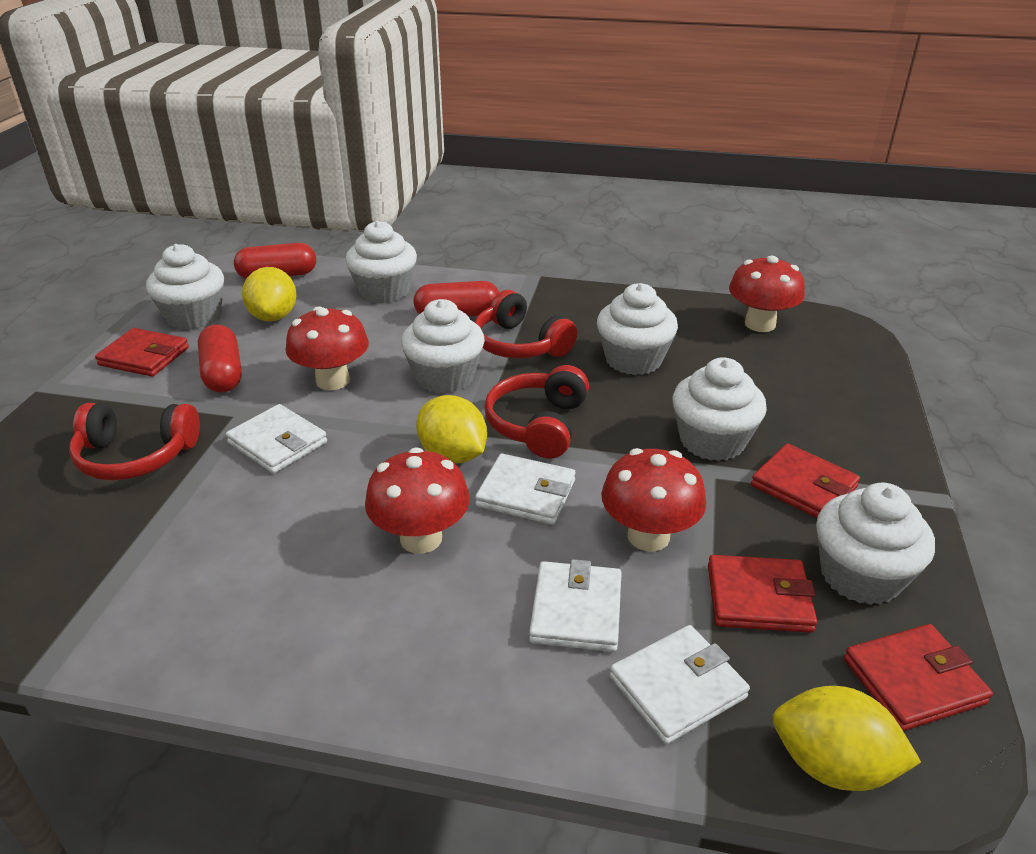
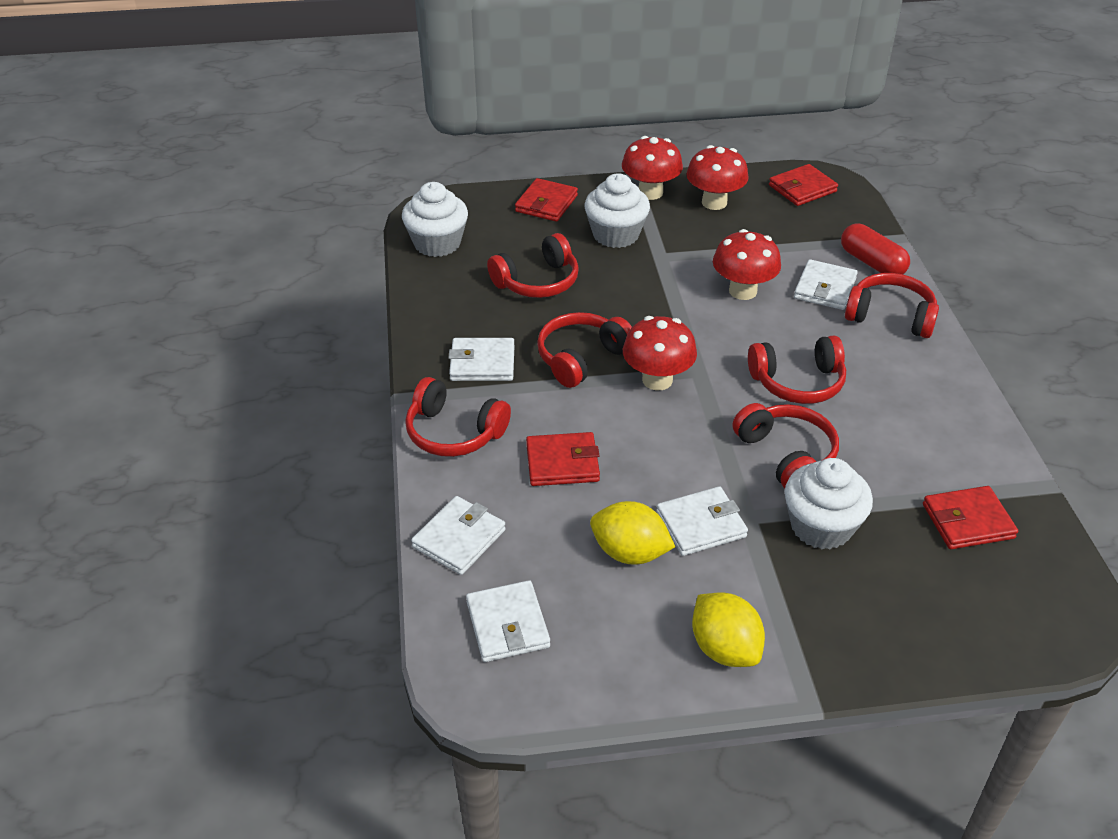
red capsule: [198,325,242,393] [234,243,316,279] [413,281,499,317] = 3 -> [841,224,910,274] = 1
red headphones: [69,403,200,480] [475,290,577,358] [484,365,589,459] = 3 -> [405,377,511,457] [487,233,579,298] [537,312,632,388] [732,403,839,488] [748,336,846,404] [845,273,939,338] = 6
white cupcake: [146,244,224,330] [345,221,417,303] [401,299,485,394] [597,283,678,375] [672,357,767,461] [816,483,935,605] = 6 -> [402,182,468,257] [585,173,650,248] [785,458,873,549] = 3
white wallet: [226,404,327,474] [475,454,576,525] [529,559,622,652] [610,625,750,744] = 4 -> [411,496,506,575] [448,338,515,381] [466,580,550,662] [656,486,748,556] [794,259,858,310] = 5
yellow lemon: [242,267,297,321] [416,395,487,464] [773,686,921,791] = 3 -> [590,501,675,565] [692,592,765,667] = 2

